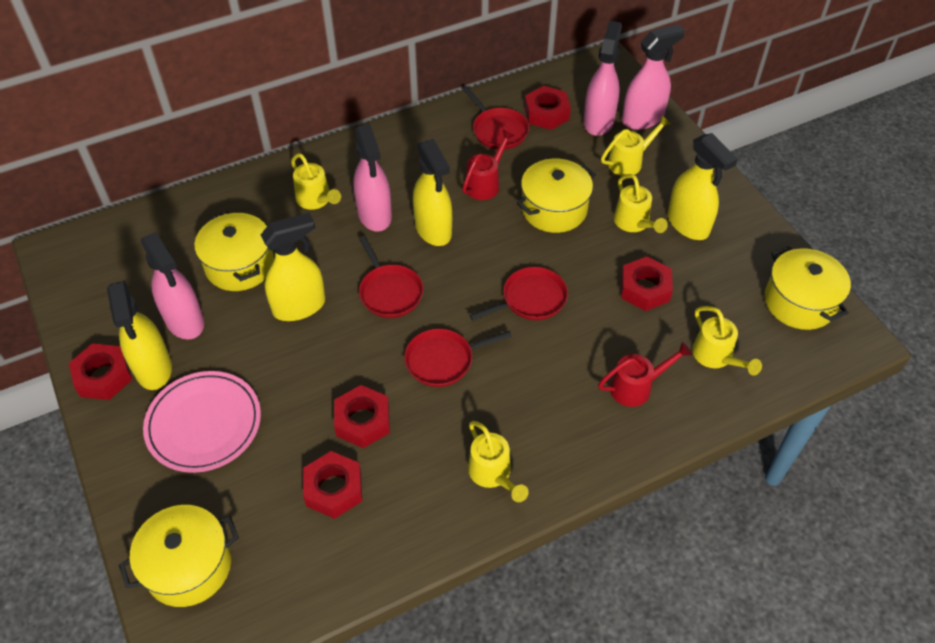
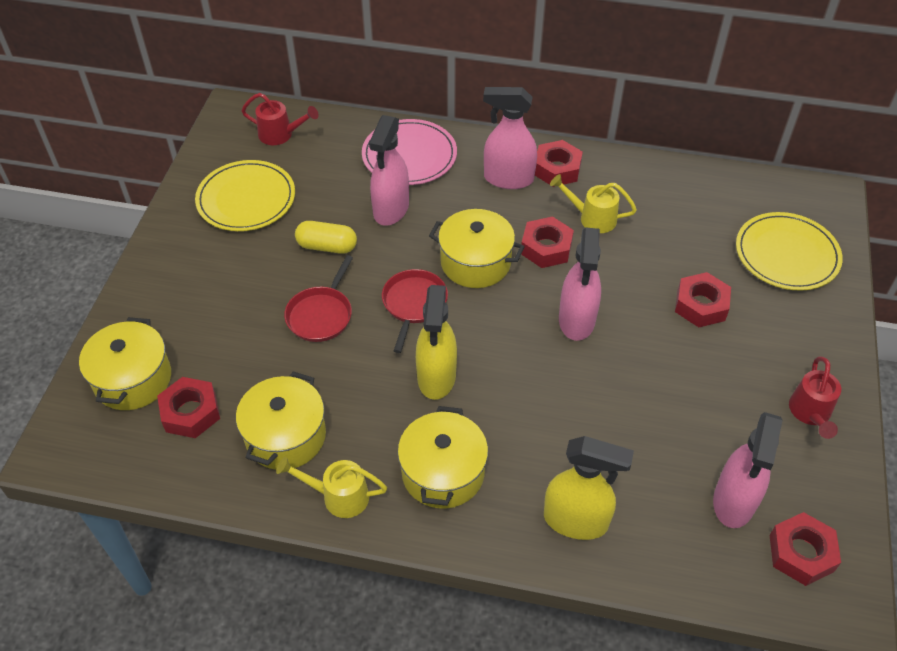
red pan: [359,236,423,318] [404,329,512,387] [463,87,529,150] [469,267,568,321] = 4 -> [284,255,353,342] [382,269,448,353] = 2
yellow capsule: none = 0 -> [295,221,357,254] = 1
yellow plate: none = 0 -> [195,160,295,231] [736,212,843,291] = 2
yellow spray bottle: [107,280,172,390] [261,213,325,321] [413,139,452,246] [668,133,738,240] = 4 -> [416,285,457,400] [544,436,634,540] = 2
yellow watering can: [291,153,341,210] [468,421,528,502] [601,115,671,176] [614,174,668,233] [692,306,762,375] = 5 -> [276,457,387,518] [550,174,637,233] = 2

